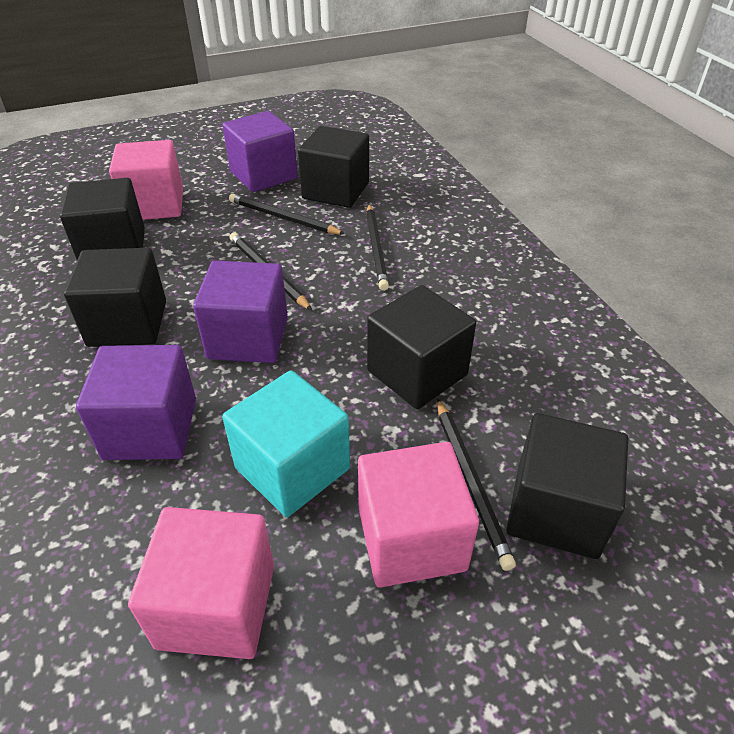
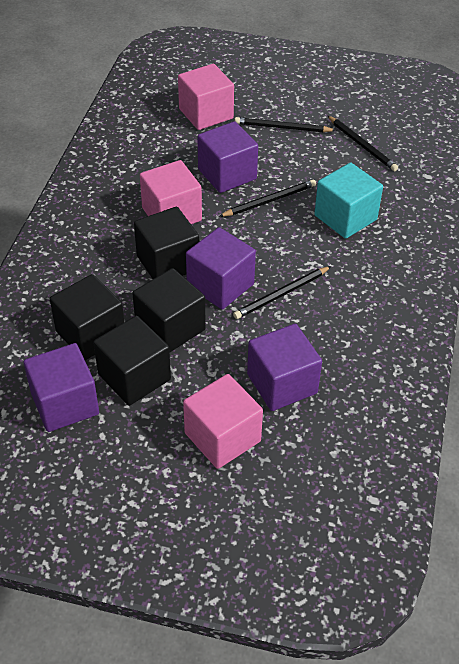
black cube: [60,178,145,260] [64,248,166,347] [298,126,369,208] [367,285,476,409] [506,413,628,559] = 5 -> [50,274,124,360] [93,316,171,406] [132,268,206,352] [134,207,199,279] = 4
purple cube: [76,345,196,460] [193,261,288,363] [222,111,298,192] = 3 -> [24,343,99,432] [186,227,256,309] [197,121,258,193] [247,324,322,411] = 4

